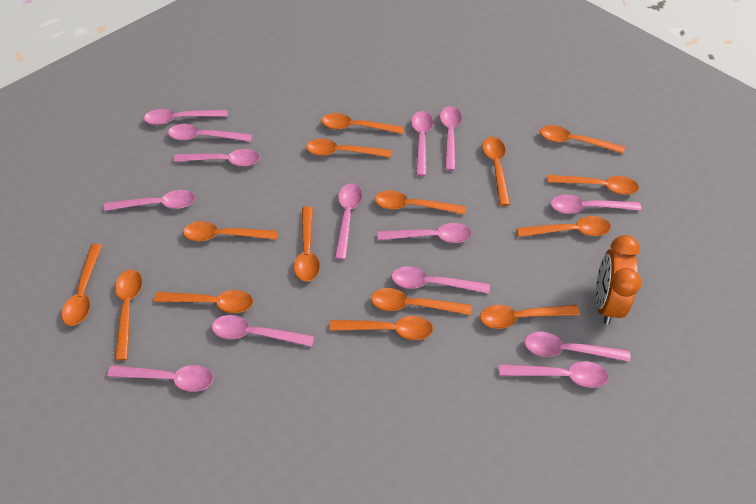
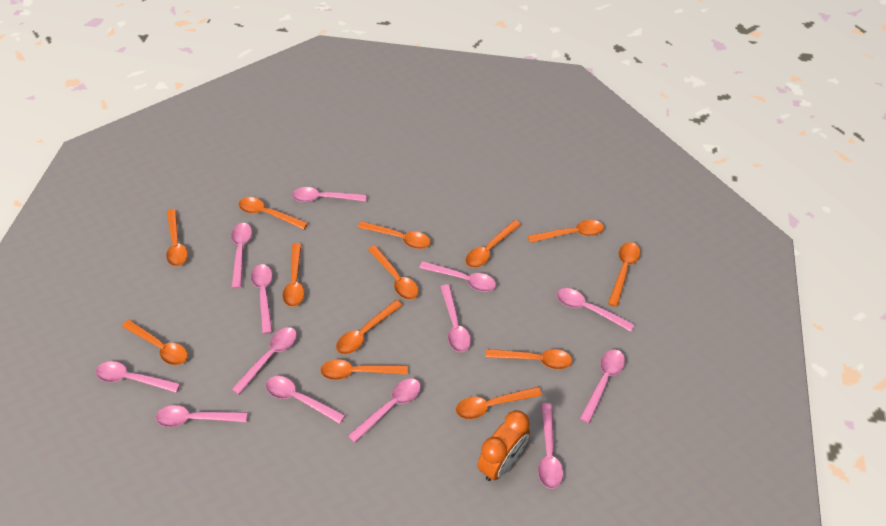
orange spoon: [62,244,102,326] [115,270,142,361] [154,290,253,313] [183,221,278,241] [294,206,320,282] [306,139,392,158] [322,113,404,134] [330,316,433,340] [371,288,471,315] [375,190,465,215] [480,305,580,329] [482,137,510,206] [517,216,611,237] [540,125,625,154] [548,175,639,195] = 15 -> [122,320,188,365] [166,209,188,266] [238,197,308,229] [283,243,304,307] [321,359,408,380] [336,300,402,354] [358,221,430,249] [368,245,419,300] [456,387,542,419] [465,220,521,268] [486,349,572,369] [528,220,604,243] [608,242,640,307] = 13
pink spoon: [104,190,195,211] [107,365,213,392] [144,109,228,125] [168,124,253,142] [174,149,260,167] [212,315,314,347] [335,184,362,260] [378,223,472,243] [391,266,490,294] [411,111,433,176] [440,106,462,171] [499,361,608,388] [524,332,630,362] [551,195,641,214] = 14 -> [96,361,181,393] [156,405,248,427] [231,223,252,288] [232,327,297,394] [251,264,273,334] [266,376,345,424] [292,187,367,202] [348,378,421,443] [419,261,496,292] [440,284,471,352] [538,403,563,489] [556,288,635,332] [580,350,625,424] = 13

